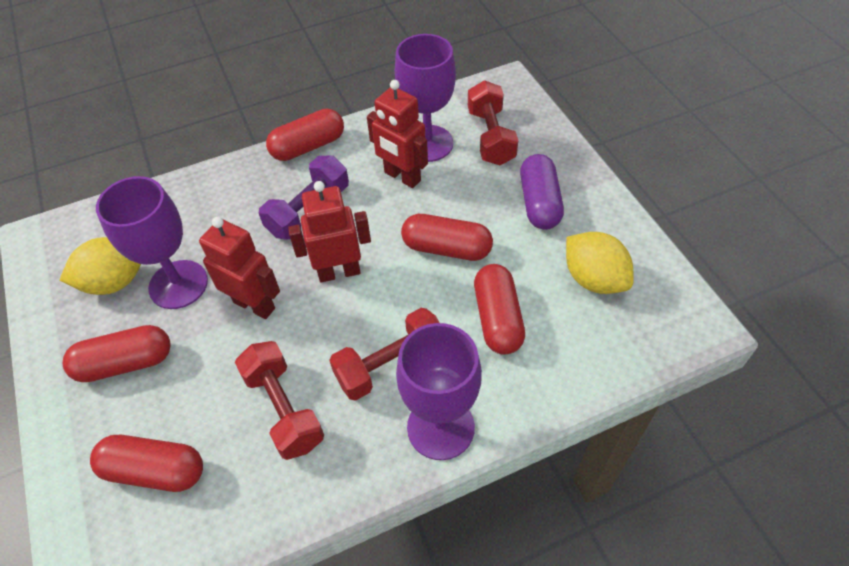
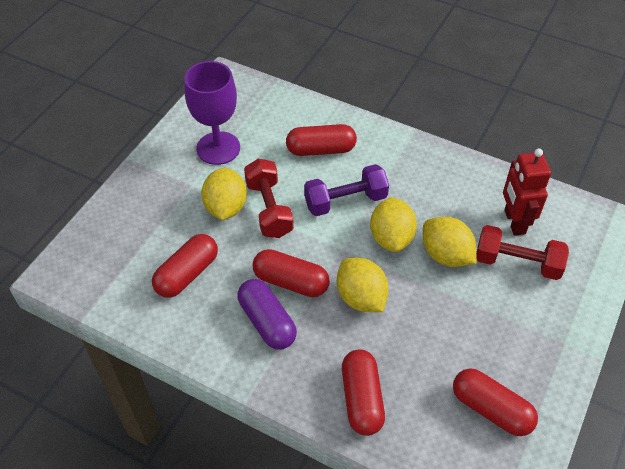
purple goblet: [96,176,208,309] [395,34,456,162] [396,323,482,460] = 3 -> [184,61,240,165] = 1
red dumbbell: [235,341,324,460] [329,308,440,400] [468,80,518,165] = 3 -> [244,159,294,238] [476,225,569,280] = 2
red robot: [199,217,280,319] [288,181,371,282] [367,80,428,188] = 3 -> [503,148,551,236] = 1
yellow lemon: [60,237,141,295] [566,232,634,294] = 2 -> [201,168,247,220] [337,258,389,312] [370,197,417,252] [423,217,477,267] = 4

